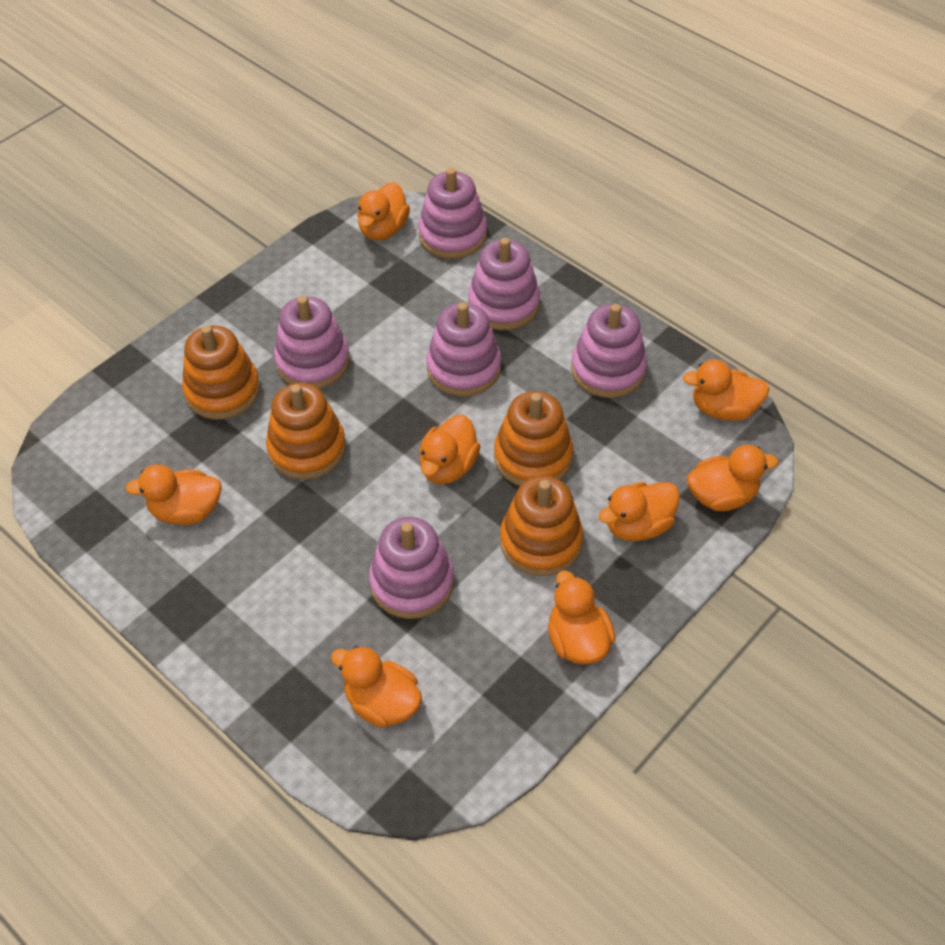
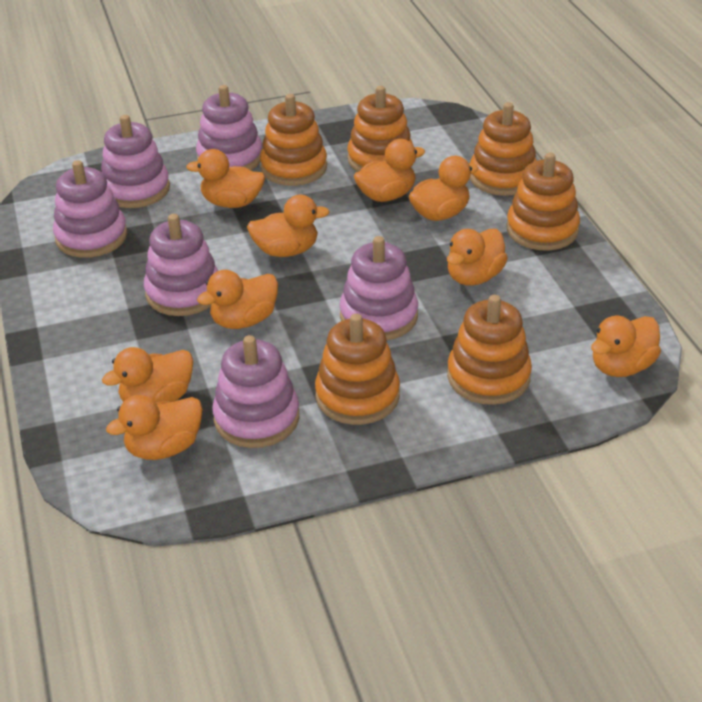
orange duck: [125,464,222,525] [331,646,422,728] [357,182,410,241] [419,415,481,484] [548,571,615,664] [598,482,680,541] [682,360,770,421] [687,445,778,511] = 8 -> [102,347,193,402] [106,395,203,460] [186,149,265,208] [197,270,278,329] [247,195,330,257] [354,139,425,202] [409,156,479,221] [447,229,508,286] [591,316,661,377] = 9
orange stacking toy: [182,325,260,419] [266,383,346,479] [494,391,573,486] [500,476,583,576] = 4 -> [260,94,327,186] [315,314,400,425] [347,86,413,172] [447,295,532,405] [470,102,537,196] [506,153,580,250] = 6

